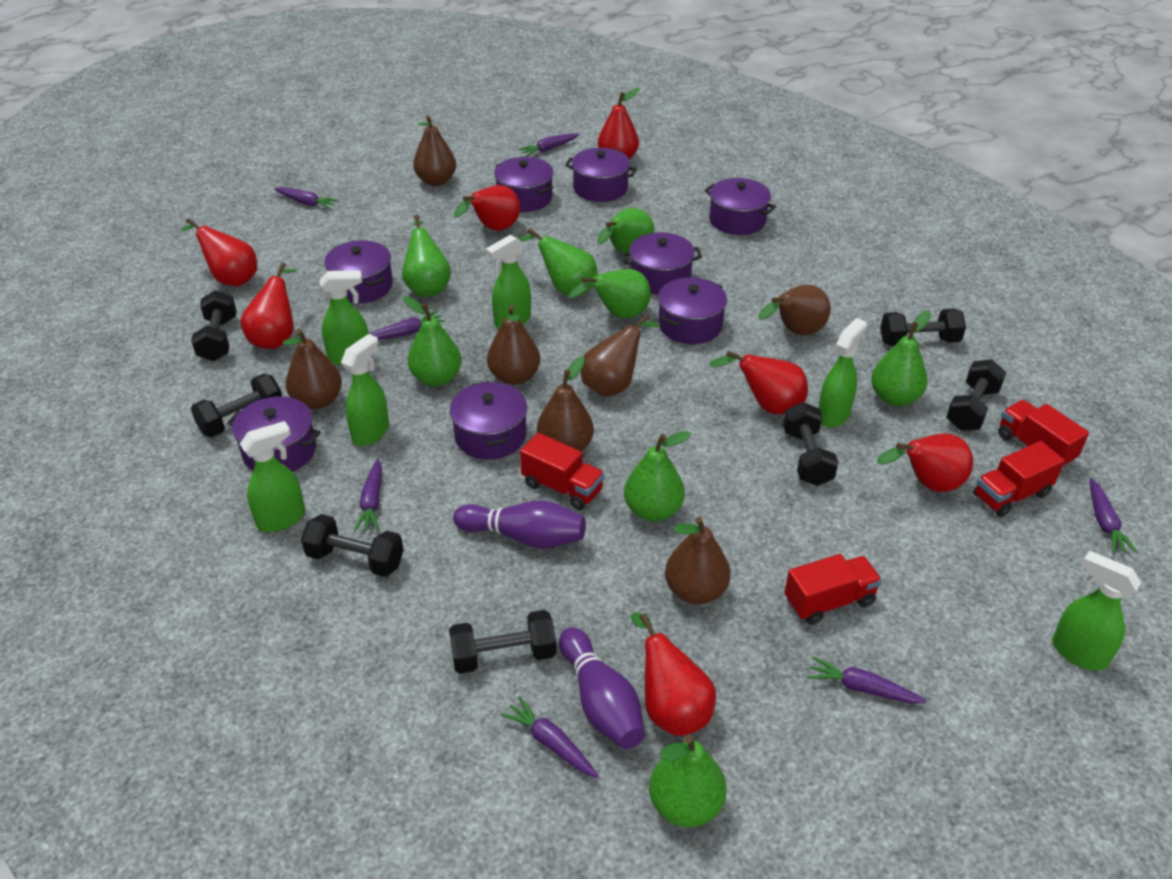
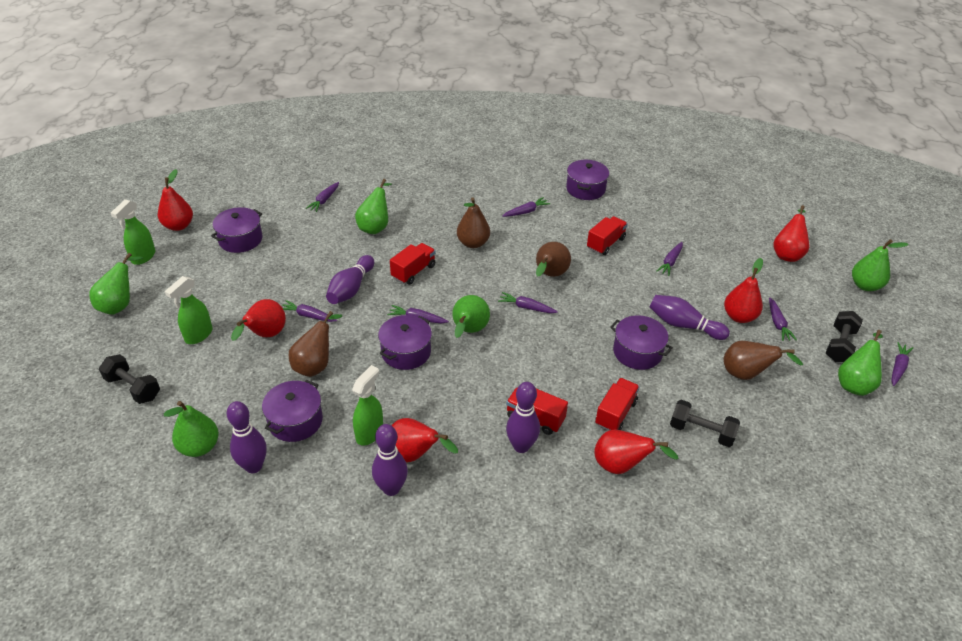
black dumbbell: [191,290,237,361] [191,374,282,437] [301,514,404,577] [449,610,556,674] [783,402,839,486] [880,309,966,346] [946,359,1006,431] = 7 -> [99,354,160,404] [670,400,740,447] [826,311,863,362] = 3
brown pear: [282,329,342,409] [413,115,456,186] [487,305,540,385] [537,356,594,451] [581,314,660,397] [665,517,731,604] [759,285,831,335] = 7 -> [288,311,342,377] [457,197,490,248] [536,242,571,277] [724,341,803,380] = 4
green pear: [402,215,451,297] [403,296,462,386] [518,229,598,296] [569,269,651,319] [597,208,654,253] [624,431,692,522] [649,735,726,827] [871,311,931,406] = 8 -> [89,253,143,315] [164,401,219,457] [355,179,392,234] [452,295,490,338] [838,330,883,396] [852,239,909,291] = 6
green spray bottle: [240,421,305,532] [320,270,369,365] [341,334,389,446] [486,235,531,329] [818,318,867,428] [1052,551,1141,671] = 6 -> [111,199,155,265] [165,276,212,344] [352,365,383,446] = 3
purple bowling pin: [453,500,586,549] [559,627,645,749] = 2 -> [227,401,267,473] [326,255,374,304] [372,424,408,496] [506,382,540,453] [650,295,730,340] = 5
purple carrot: [274,187,339,209] [354,459,382,531] [370,310,445,340] [500,696,599,778] [518,133,579,156] [808,656,927,704] [1090,478,1138,553] = 7 -> [282,300,337,322] [305,182,339,212] [387,305,449,323] [498,292,558,313] [502,197,550,217] [656,242,683,276] [769,297,797,341] [891,342,913,386] = 8
purple pot: [227,396,321,472] [324,240,393,304] [450,381,527,460] [494,157,553,212] [565,148,637,202] [622,232,702,295] [658,277,727,344] [704,178,776,235] = 8 -> [211,207,262,253] [262,380,323,442] [378,315,432,370] [566,160,609,200] [610,315,673,370] = 5
red pear: [181,218,257,286] [240,262,297,349] [454,185,520,231] [598,88,640,159] [631,612,716,736] [709,350,808,414] [877,433,973,492] = 7 -> [158,169,193,231] [231,299,286,341] [391,418,458,462] [594,430,679,474] [724,258,763,323] [773,205,809,262] = 6

